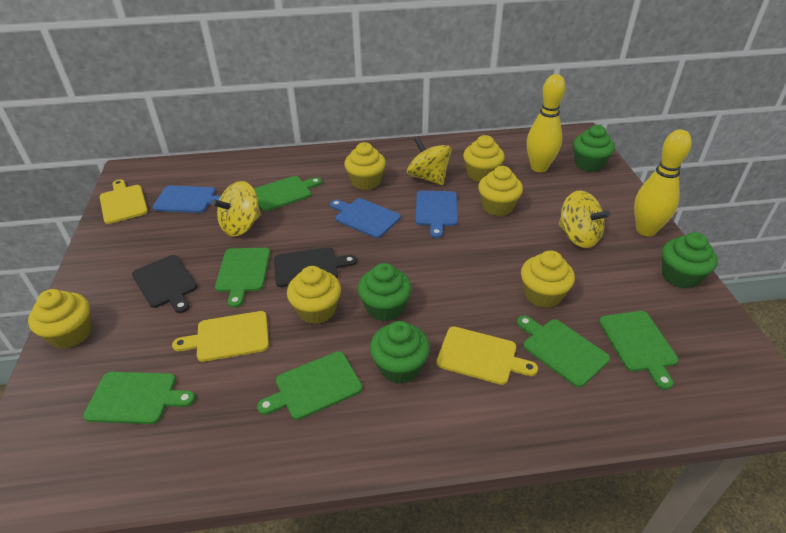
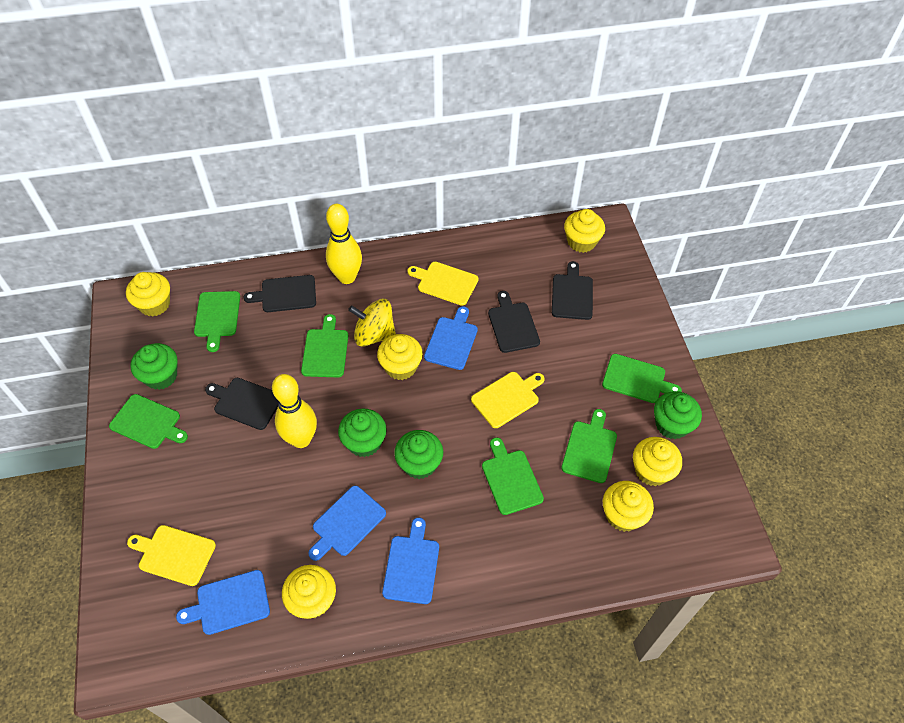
black cutting board: [132,255,197,313] [274,247,357,287] = 2 -> [205,378,279,430] [243,275,316,312] [488,291,540,353] [552,261,593,320] = 4
blue cutting board: [153,186,221,213] [330,198,400,238] [415,191,458,238] = 3 -> [176,570,270,635] [309,486,386,561] [382,518,439,604] [424,306,478,370] = 4
yellow spinning top: [211,181,261,236] [407,137,452,185] [559,190,610,248] = 3 -> [348,299,396,347] = 1

